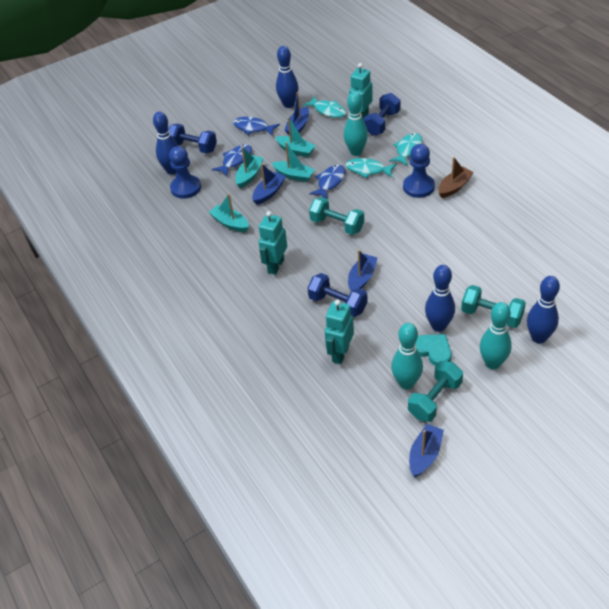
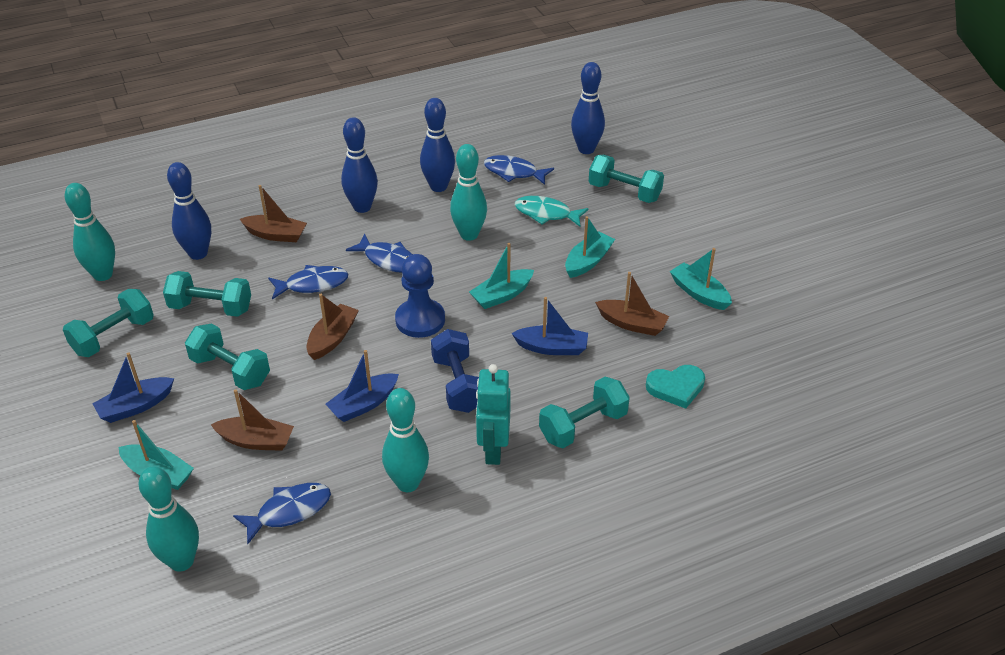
blue boat: [252,163,286,205] [284,92,309,135] [348,250,377,292] [409,424,444,477] = 4 -> [92,352,174,423] [326,350,399,422] [511,297,588,355] = 3
blue dumbbell: [168,124,217,154] [308,273,368,317] [364,93,400,136] = 3 -> [431,329,479,413] = 1
blue fish: [212,144,252,176] [233,117,280,136] [309,164,346,199] = 3 -> [233,483,331,544] [268,265,348,300] [346,234,413,272] [484,155,554,185] = 4
blue pawn: [169,146,201,199] [403,144,435,198] = 2 -> [395,254,445,338] = 1
brown boat: [438,157,474,198] = 1 -> [211,389,294,451] [240,185,307,242] [307,294,359,360] [595,272,669,336] = 4
turquoise bowling pin: [343,92,368,156] [391,323,423,390] [480,302,512,370] = 3 -> [65,183,115,281] [138,466,199,572] [382,388,429,492] [450,144,487,241] = 4
turquoise dumbbell: [309,197,364,235] [408,361,463,422] [461,285,526,328] = 3 -> [63,289,154,357] [163,271,251,317] [185,323,270,390] [539,377,630,448] [589,155,664,203] = 5
turquoise fish: [303,96,346,118] [346,158,397,178] [389,133,423,166] = 3 -> [515,196,589,227] = 1
turquoise robot: [259,211,287,275] [325,300,354,364] [349,63,373,120] = 3 -> [476,364,511,465] = 1

